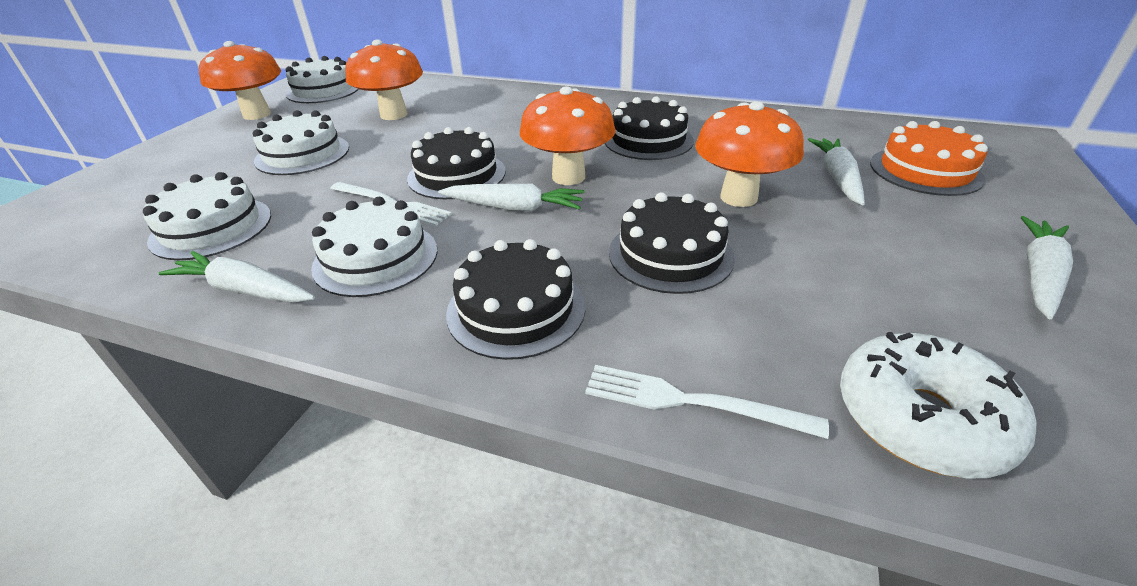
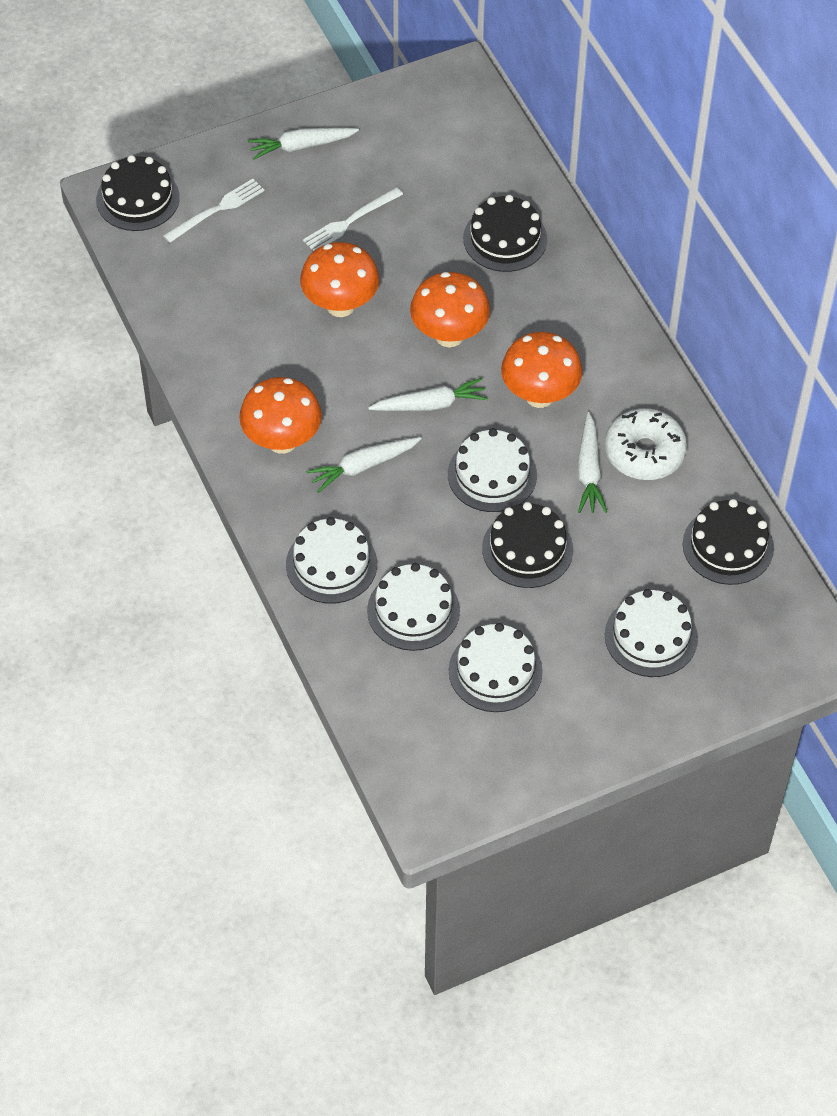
orange cake: [870,121,988,196] = 1 -> none = 0
white cake: [143,172,271,260] [253,110,349,175] [286,56,359,103] [311,197,438,297] = 4 -> [286,517,377,604] [367,563,460,651] [448,428,537,512] [449,623,543,712] [605,589,698,677] = 5

